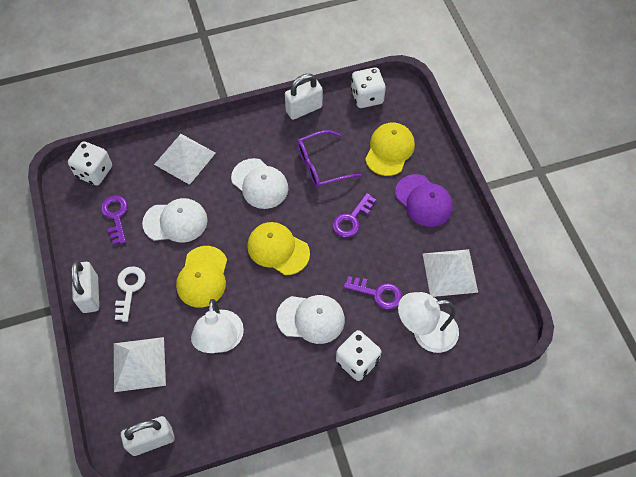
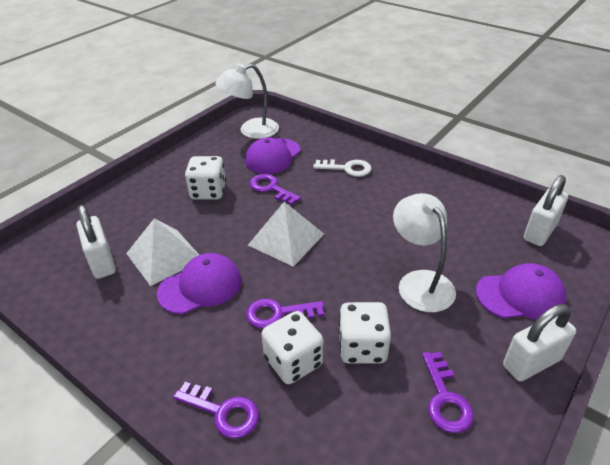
purple cap: [395,174,453,227] = 1 -> [157,253,241,314] [245,137,301,174] [476,263,567,320] = 3
purple glasses: [297,130,362,188] = 1 -> none = 0
purple key: [101,195,128,245] [332,193,376,238] [343,276,402,309] = 3 -> [173,382,259,438] [246,298,324,329] [250,174,301,205] [422,352,474,433] = 4
white cap: [142,198,207,243] [231,158,288,209] [276,295,345,344] = 3 -> none = 0
white pyramid: [114,337,166,392] [154,134,216,185] [423,249,478,297] = 3 -> [126,219,199,286] [248,202,324,267] = 2
yellow cap: [176,246,227,308] [247,222,310,275] [365,123,415,176] = 3 -> none = 0

